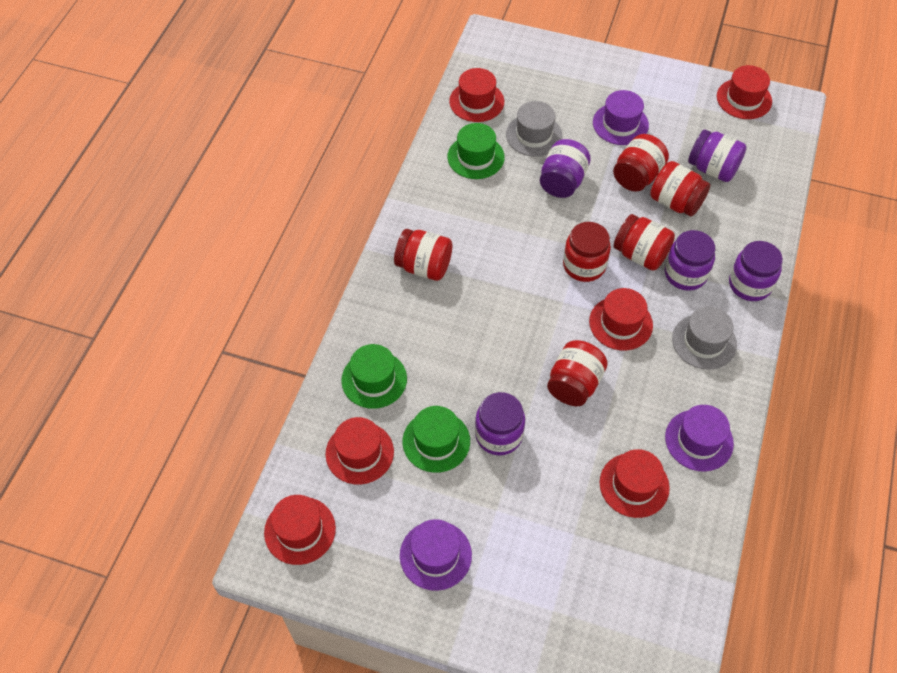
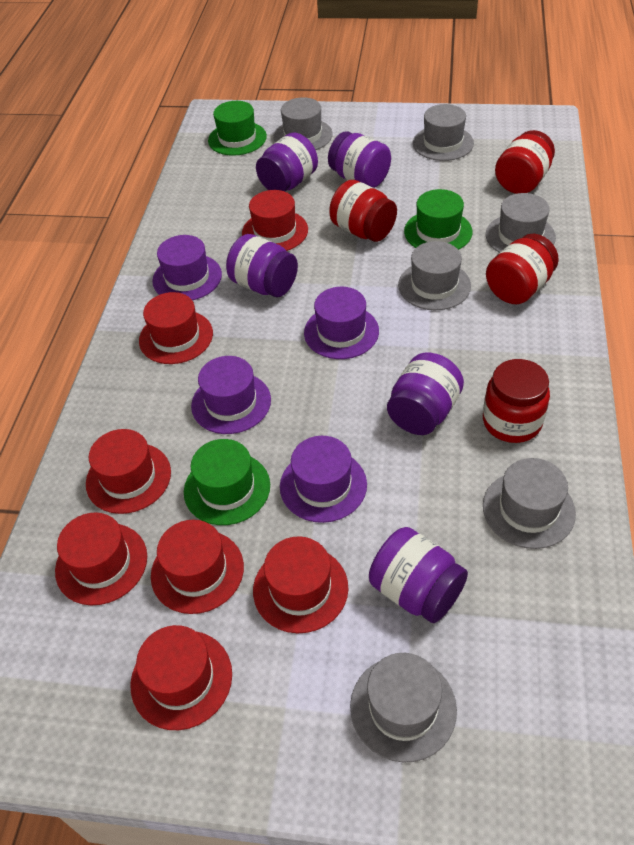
grey hat: [506,101,562,157] [672,306,737,370] = 2 -> [274,97,332,150] [350,653,457,763] [398,241,471,310] [413,104,474,161] [483,458,576,549] [486,193,556,253] = 6
purple hat: [400,519,472,591] [593,90,649,145] [665,405,734,472] = 3 -> [152,235,222,300] [191,356,271,434] [280,436,367,523] [304,287,379,359] = 4
red hat: [264,495,336,565] [325,417,394,484] [449,68,504,122] [589,288,653,351] [600,449,670,518] [717,65,772,119] = 6 -> [55,512,147,605] [86,429,171,514] [131,625,232,730] [139,292,213,364] [151,520,244,614] [242,190,308,251] [253,536,348,633] = 7
red jar: [394,229,453,281] [547,340,608,406] [563,222,611,282] [613,134,669,192] [614,214,675,271] [650,161,710,216] = 6 -> [329,180,397,242] [483,359,550,443] [486,234,559,304] [495,130,555,194] = 4

